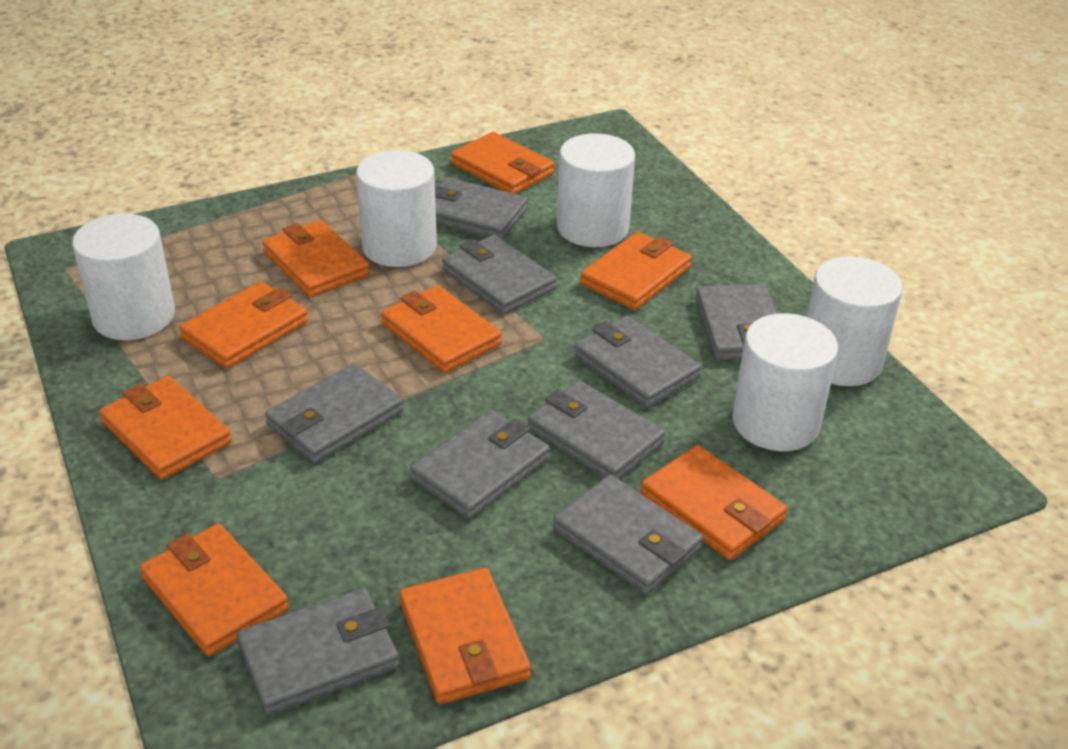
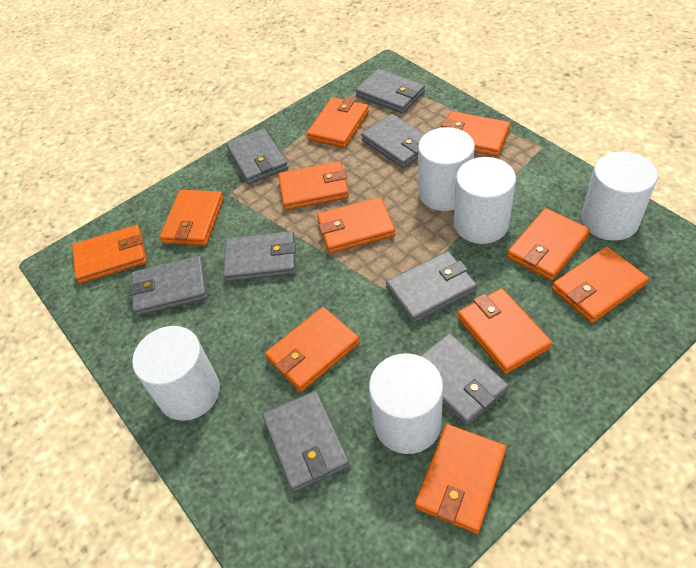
grey wallet: [237,588,399,715] [265,363,403,463] [410,410,550,519] [435,178,528,240] [442,235,557,314] [528,381,665,479] [553,475,704,595] [574,316,701,408] [695,284,777,360] = 9 -> [129,256,208,316] [223,231,296,282] [226,128,288,184] [262,391,350,492] [356,69,425,114] [361,114,425,168] [386,251,477,323] [420,333,509,426] = 8
orange wallet: [99,376,232,480] [140,524,289,656] [179,281,308,369] [262,220,370,298] [381,285,502,373] [400,567,531,704] [451,132,555,194] [580,232,692,310] [641,445,788,560] = 9 -> [72,225,147,284] [160,190,224,246] [265,307,360,392] [278,161,349,210] [307,97,369,148] [317,197,395,253] [415,424,506,534] [441,111,510,157] [458,288,552,374] [507,208,590,281] [552,247,649,323] = 11

